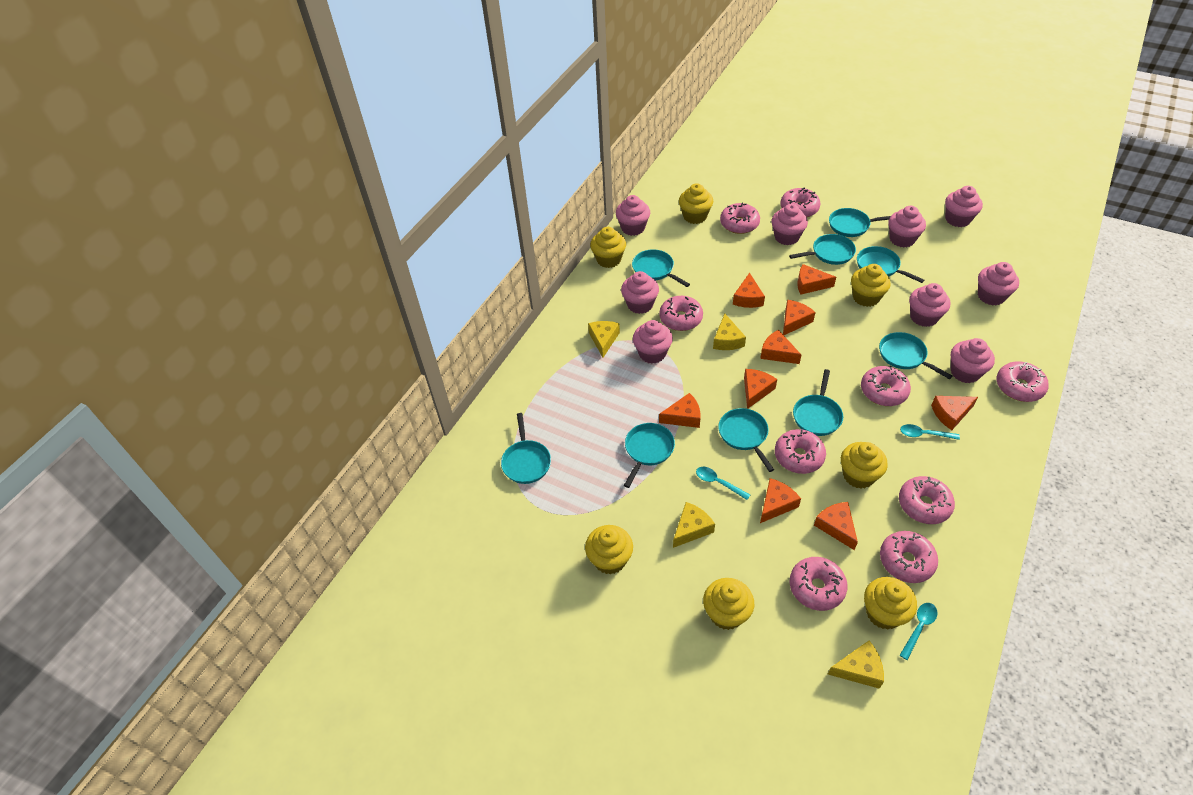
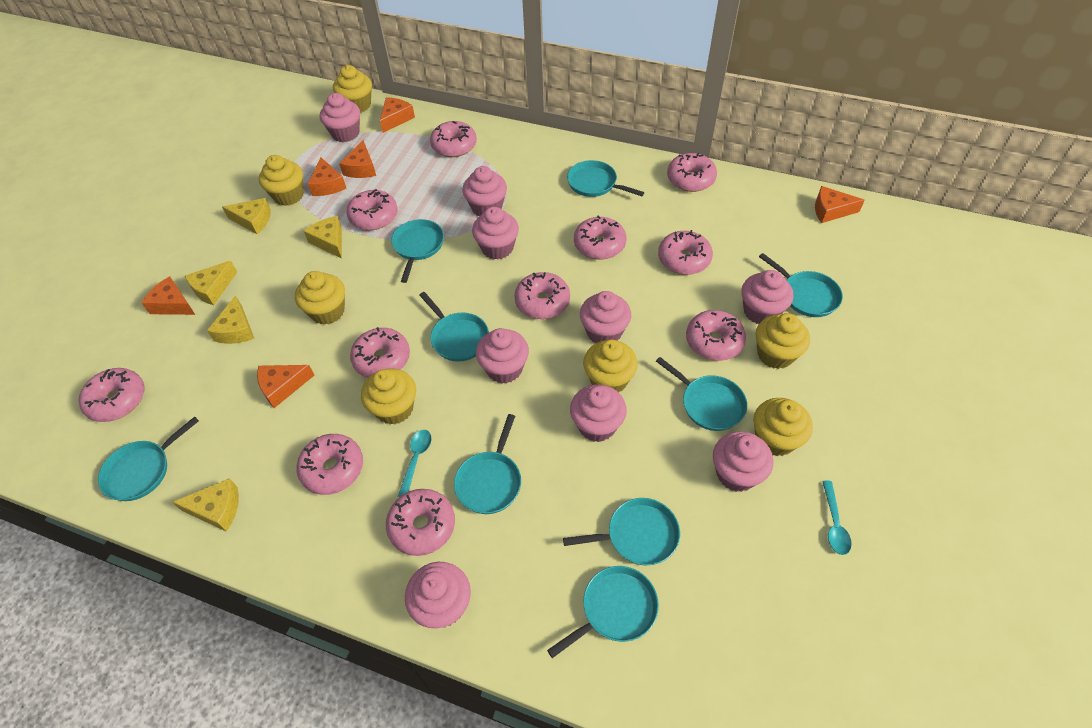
orange cheese: [659,393,701,428] [733,273,765,308] [744,369,777,409] [760,330,801,364] [760,478,801,523] [783,300,816,335] [797,264,836,295] [814,502,858,550] [931,396,978,430] = 9 -> [142,276,195,315] [257,365,314,408] [308,157,347,196] [339,140,376,178] [380,97,415,133] [815,186,865,223] = 6
pink donut: [659,296,703,331] [720,203,760,234] [775,429,826,474] [780,188,821,217] [790,557,848,611] [861,366,911,406] [880,531,938,583] [899,476,955,524] [996,361,1049,402] = 9 -> [79,368,145,422] [296,434,363,495] [346,189,398,230] [350,327,410,378] [386,489,455,556] [430,121,477,157] [514,272,570,319] [574,215,626,260] [658,230,713,275] [667,153,717,192] [686,310,746,361] = 11
turquoise spoon: [696,467,750,500] [900,424,960,440] [900,603,937,660] = 3 -> [398,430,432,497] [822,481,852,555] = 2
yellow cheese: [588,321,620,357] [673,502,715,548] [713,314,746,350] [828,641,884,689] = 4 -> [172,478,239,532] [185,261,237,305] [207,295,255,344] [222,198,271,234] [304,216,342,258] = 5

